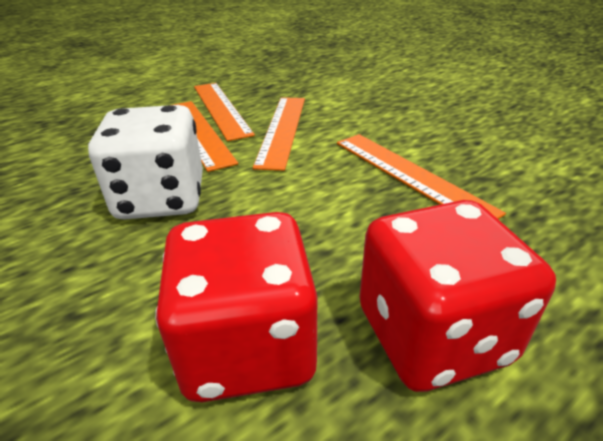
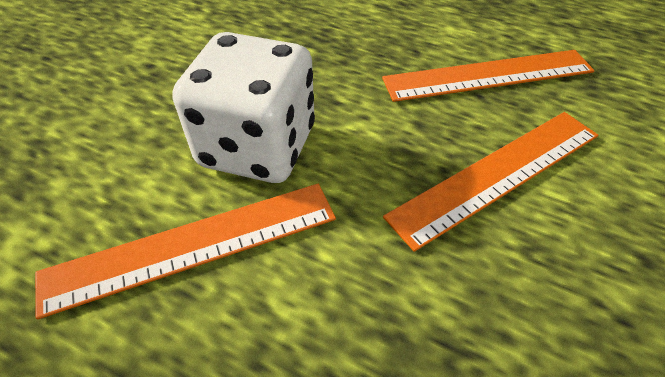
orange ruler: [173,101,238,172] [194,83,255,141] [253,97,305,171] [337,134,506,219] = 4 -> [35,184,336,319] [382,50,595,102] [383,112,598,252] = 3
red dice: [155,212,317,402] [360,200,556,392] = 2 -> none = 0

